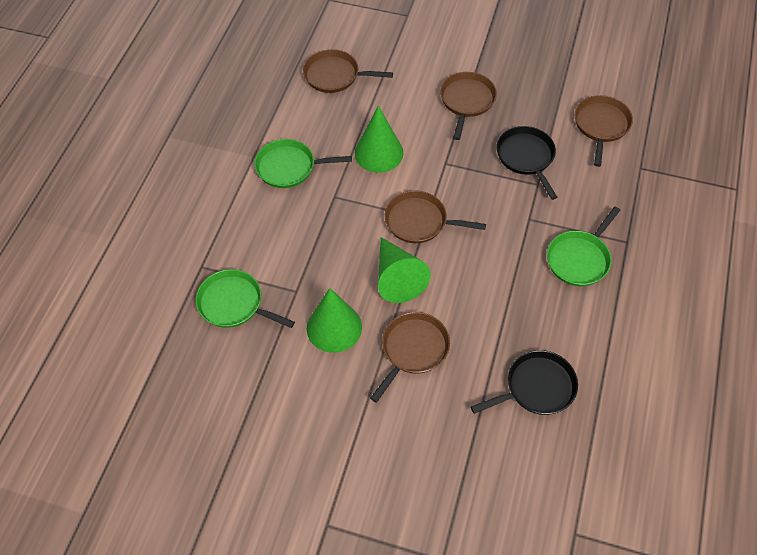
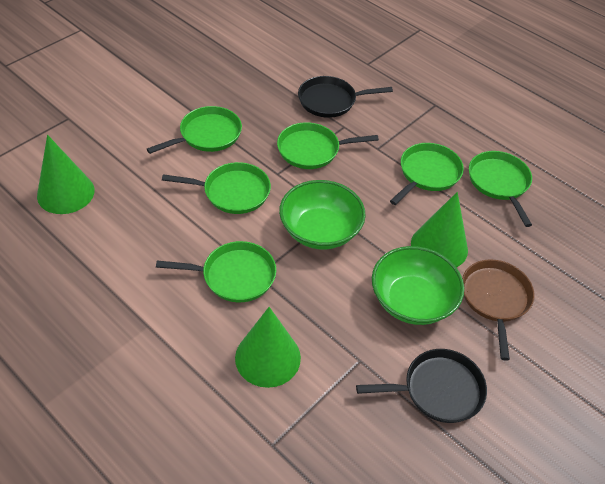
brown pan: [303,49,393,93] [370,312,450,402] [385,191,486,243] [440,72,497,140] [575,95,633,167] = 5 -> [462,259,535,361] = 1
green bowl: none = 0 -> [279,180,366,250] [372,246,464,325] = 2
green pan: [196,269,295,328] [255,139,352,188] [547,207,620,286] = 3 -> [147,106,242,154] [156,241,276,302] [162,162,271,214] [277,122,379,169] [390,143,464,205] [469,151,532,227] = 6

